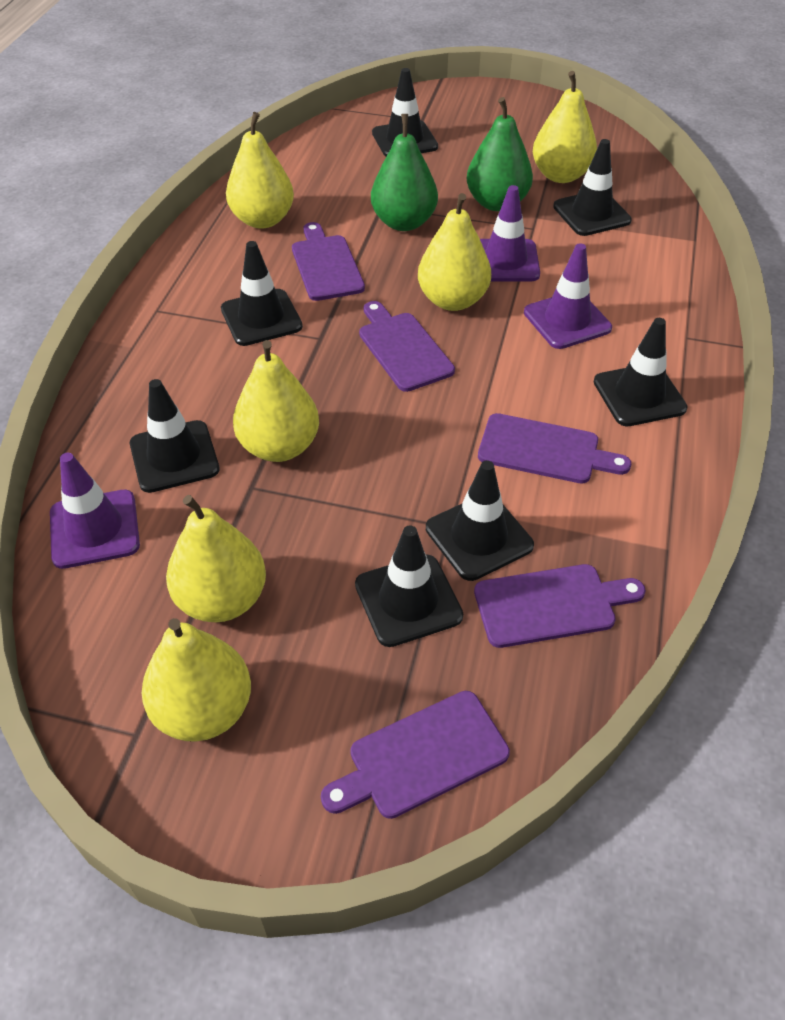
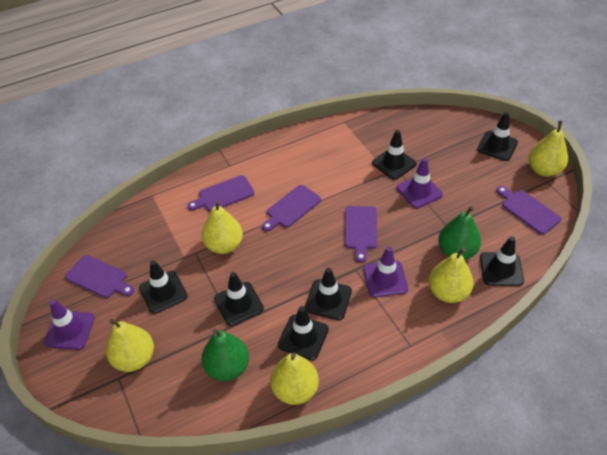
yellow pear: [142,618,251,742] [166,495,266,622] [226,112,294,229] [233,340,319,462] [418,193,491,311] [533,71,597,183] = 6 -> [106,319,154,372] [202,200,243,254] [270,353,319,405] [429,248,474,303] [529,120,568,177] = 5

